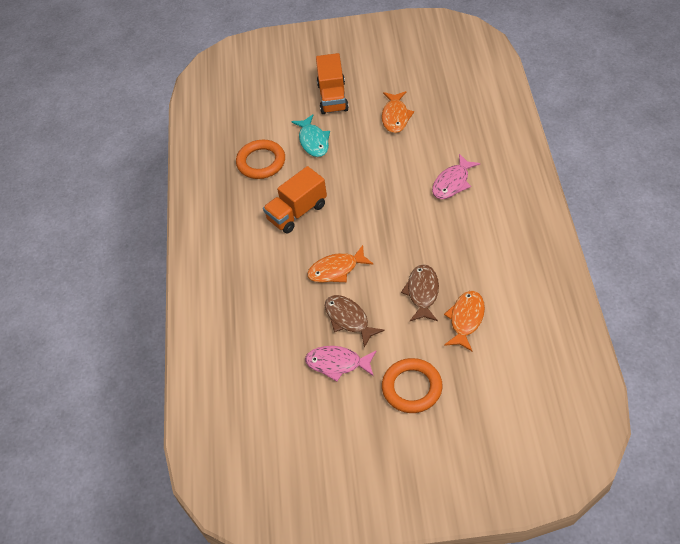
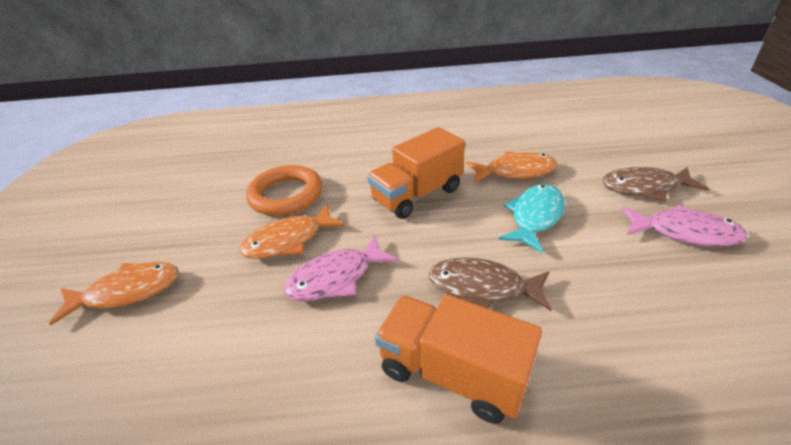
orange ring: [236,140,285,179] [382,358,443,413] = 2 -> [246,165,322,216] = 1

